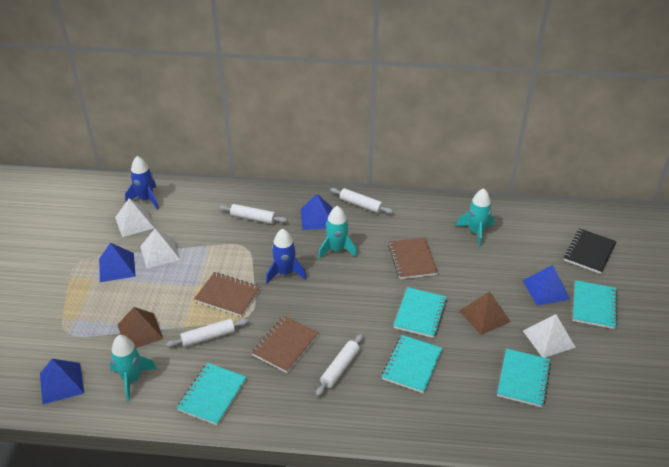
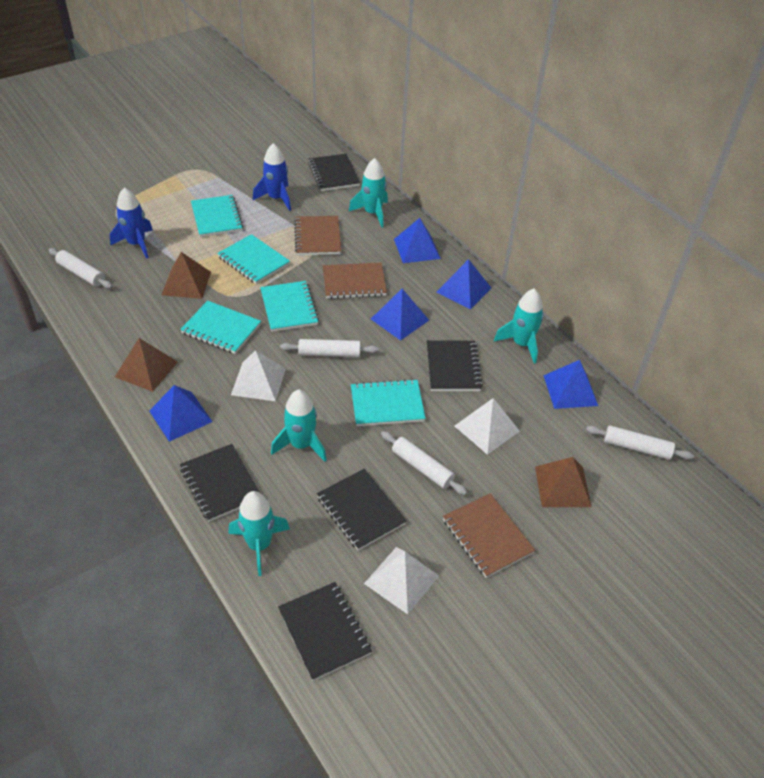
black notebook: [564,229,617,274] = 1 -> [180,444,260,522] [278,582,372,681] [308,154,360,191] [317,469,407,551] [427,340,483,391] = 5
blue pyramid: [40,359,84,404] [99,243,136,282] [301,194,332,230] [522,265,570,306] = 4 -> [149,385,213,442] [371,289,429,341] [394,218,441,263] [436,259,491,309] [543,360,598,409] = 5
brown pyramid: [118,307,163,348] [459,291,511,335] = 2 -> [115,338,178,392] [161,252,211,299] [535,457,592,507] = 3
turquoise rocket: [110,335,157,401] [318,206,358,259] [456,188,494,247] = 3 -> [229,491,290,576] [271,390,327,462] [349,158,388,228] [494,289,544,364] = 4

